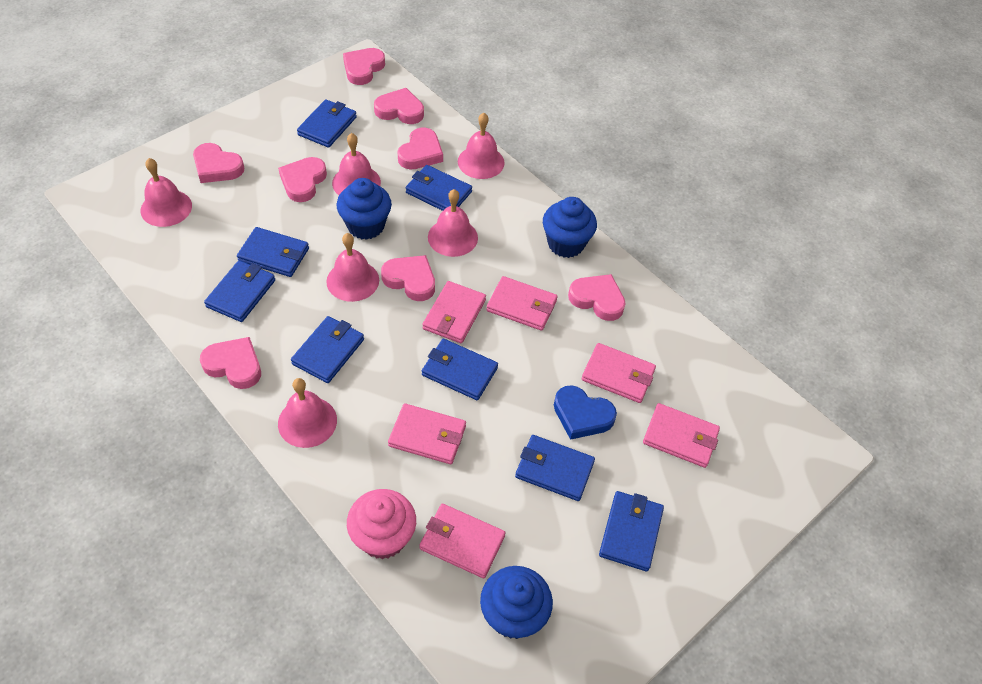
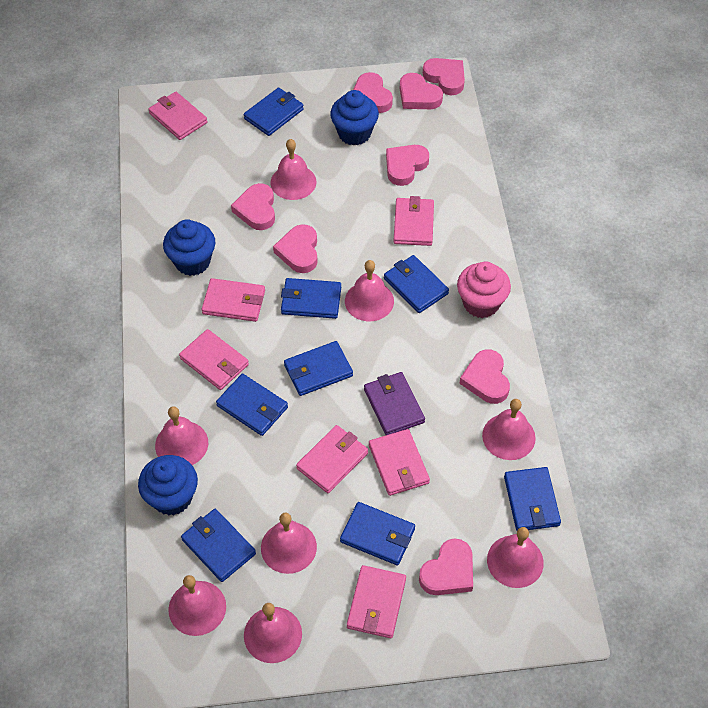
blue heart: [554,385,617,440] = 1 -> none = 0
pink bell: [141,158,192,227] [278,378,337,448] [326,233,379,302] [332,133,381,195] [428,189,478,257] [458,113,505,179] = 6 -> [155,406,208,465] [168,575,226,636] [244,603,302,663] [261,513,317,574] [271,139,317,200] [345,260,394,321] [482,399,536,460] [487,527,544,588] = 8
pink wallet: [388,403,466,464] [419,504,506,578] [422,281,486,343] [486,276,557,331] [582,343,656,403] [643,403,720,468] = 6 -> [148,92,208,140] [179,329,249,390] [202,278,265,322] [296,425,368,493] [347,565,406,638] [369,429,430,496] [393,196,434,246] = 7
purple wallet: none = 0 -> [364,372,425,435] = 1

